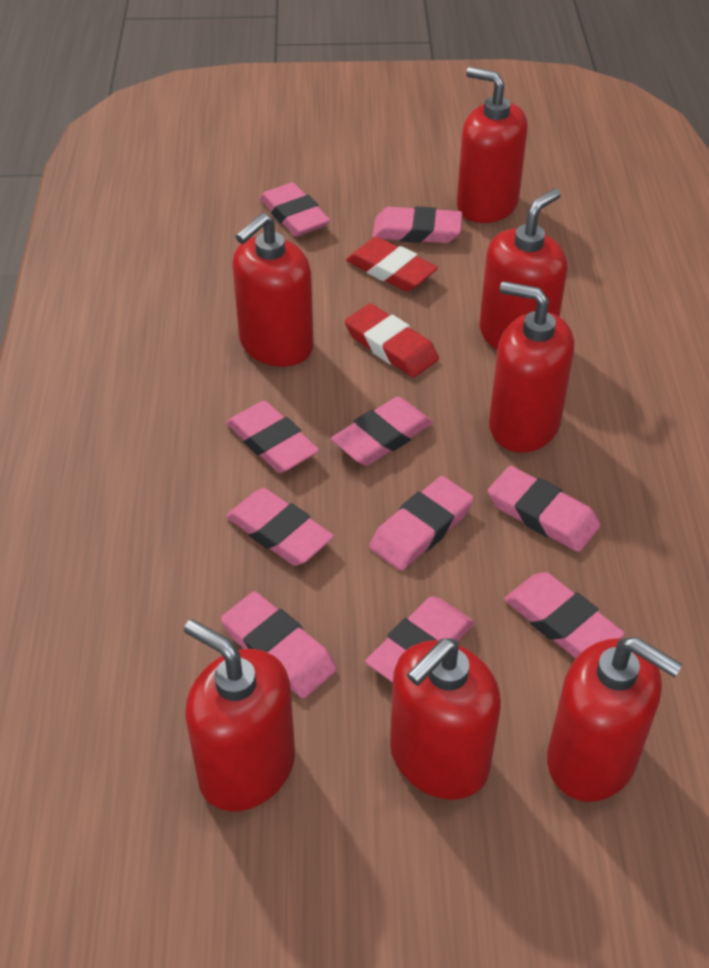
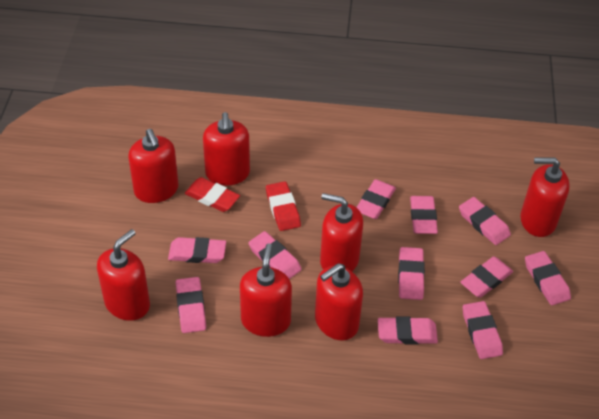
pink eraser: [221,591,337,698] [226,401,319,473] [226,488,334,566] [259,182,330,237] [331,397,433,466] [365,596,475,683] [369,476,474,571] [372,206,462,243] [488,466,601,552] [504,572,625,659] = 10 -> [168,237,226,263] [176,277,206,333] [248,231,302,279] [356,179,396,219] [378,316,438,344] [398,247,425,300] [410,196,438,234] [459,197,511,245] [460,256,513,298] [463,301,503,359] [525,251,571,305] = 11

